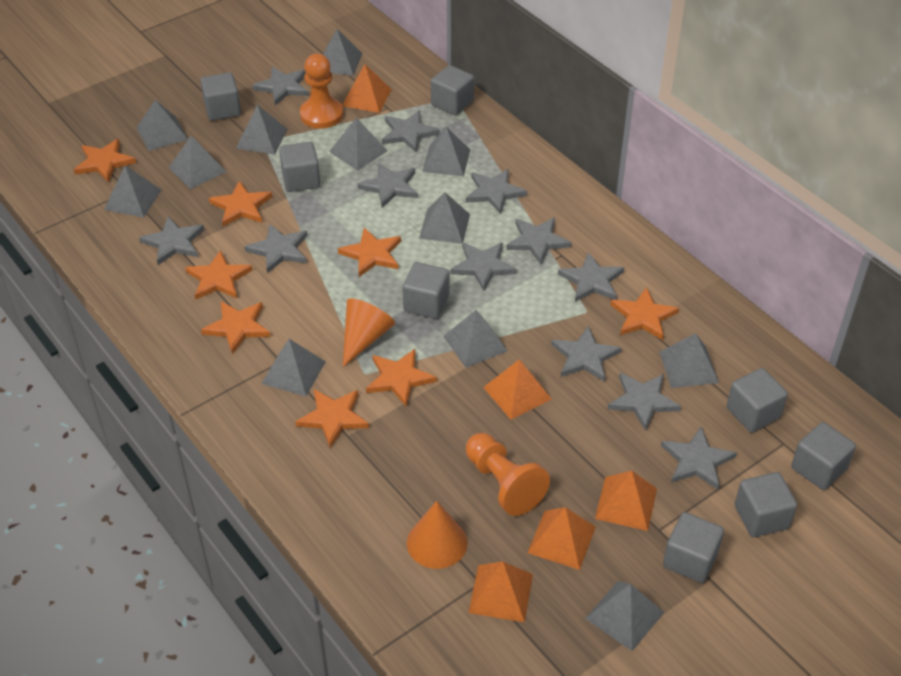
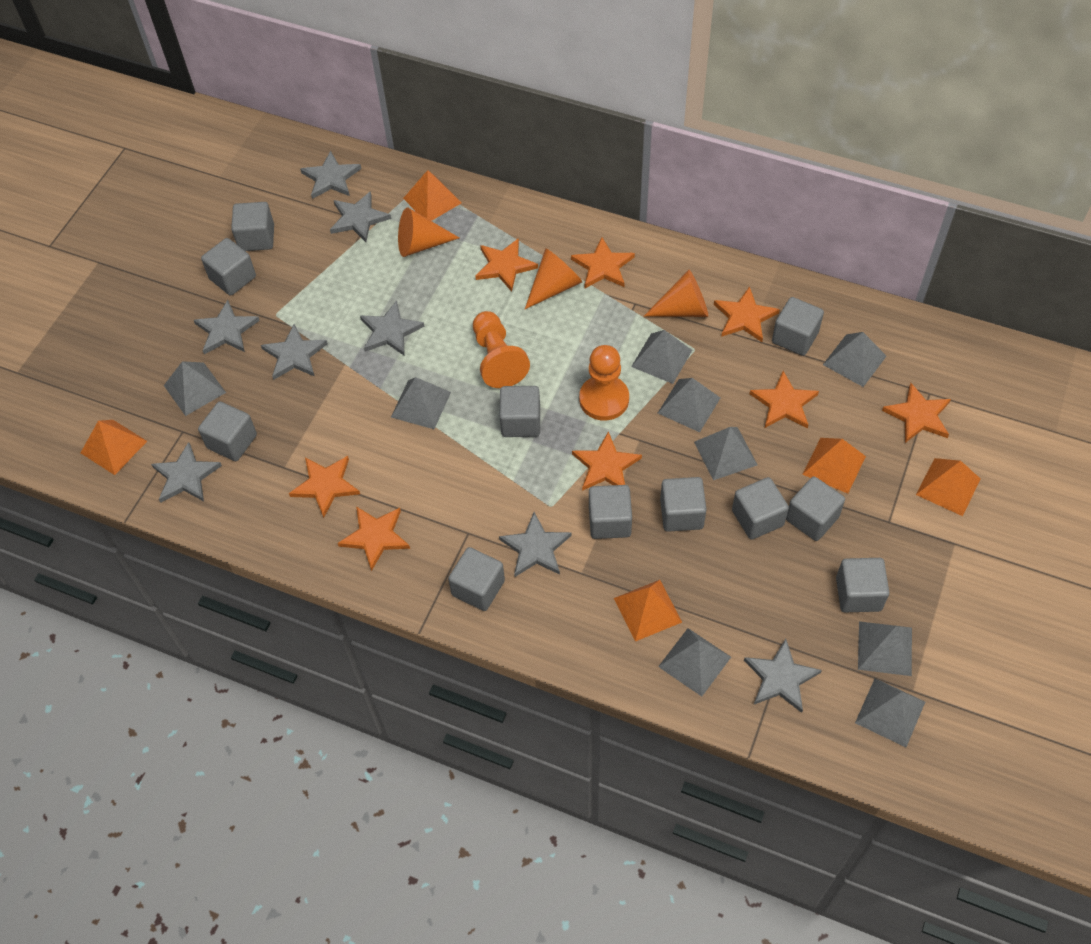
grey cube: [200,72,241,121] [279,142,320,192] [402,262,449,319] [431,65,474,116] [663,512,724,583] [726,368,788,432] [735,472,797,537] [791,422,856,490] = 8 -> [198,401,257,461] [201,238,256,296] [231,202,274,251] [448,547,505,611] [499,386,540,437] [589,485,632,539] [660,477,707,532] [732,477,789,540] [772,297,824,356] [786,476,845,541] [836,558,889,612] = 11
grey pyramid: [104,166,161,218] [137,100,188,151] [168,136,226,189] [236,105,288,155] [261,339,326,396] [323,29,363,76] [329,117,387,170] [419,192,470,244] [422,127,470,176] [443,310,508,368] [585,581,665,651] [659,333,719,388] = 12 -> [164,361,226,416] [391,377,451,429] [631,330,692,384] [658,378,720,432] [658,628,731,697] [694,427,758,480] [823,332,886,387] [855,678,925,747] [858,621,912,676] = 9
grey star: [139,217,204,265] [244,224,308,273] [252,66,309,105] [357,163,418,208] [382,110,440,152] [450,242,517,291] [466,169,527,214] [506,217,571,264] [551,326,621,382] [558,252,624,302] [608,373,681,431] [661,427,737,490] = 12 -> [151,442,222,502] [194,300,260,354] [261,324,328,380] [300,151,361,199] [330,191,391,242] [360,301,425,356] [499,512,571,577] [744,639,822,713] = 8
orange cone: [343,298,395,367] [407,501,468,569] = 2 -> [398,207,459,257] [525,248,582,309] [644,270,708,317] = 3

